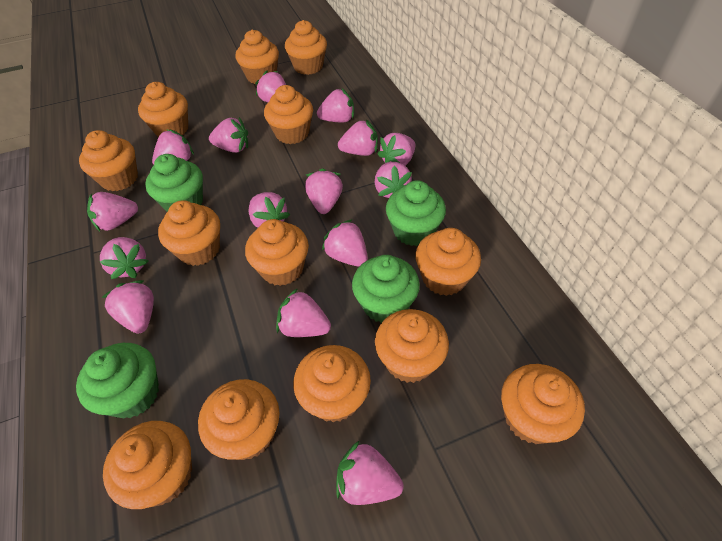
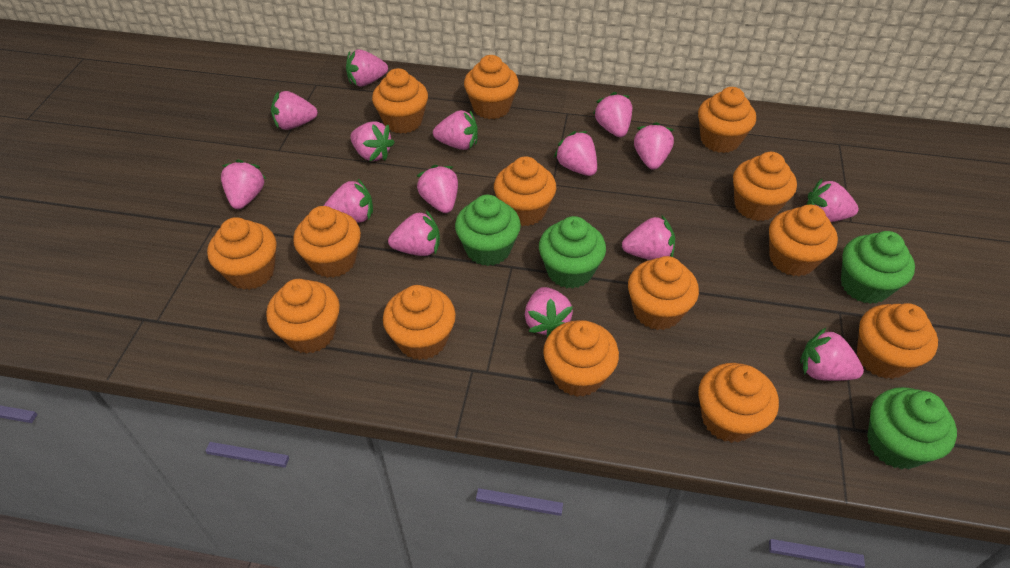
orange cupcake: [79,130,138,191] [103,421,192,509] [138,82,188,137] [158,200,220,266] [198,379,280,460] [235,30,279,84] [245,219,309,286] [264,85,313,144] [285,20,327,75] [293,345,371,422] [375,309,449,383] [415,228,481,296] [501,364,585,444] = 13 -> [207,217,277,290] [266,279,340,354] [293,206,361,278] [372,68,428,134] [383,285,456,360] [464,55,519,119] [494,156,556,226] [543,320,619,397] [628,256,699,330] [698,87,756,153] [698,363,779,443] [733,152,797,221] [769,205,838,276] [857,303,938,379] = 14

